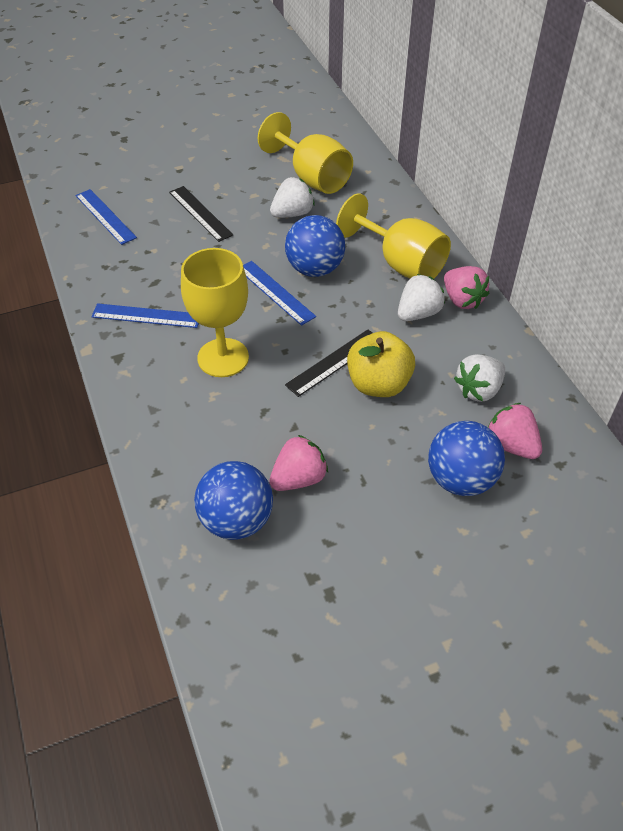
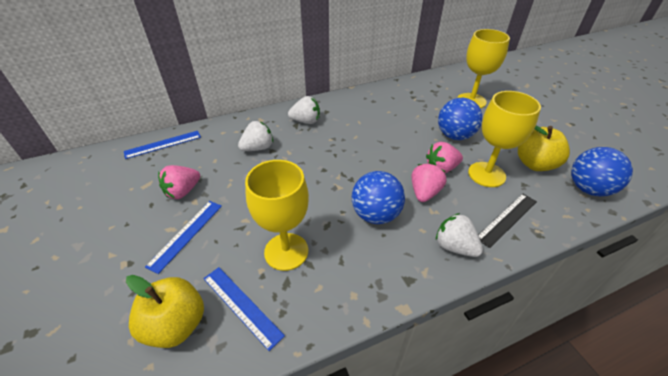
black ruler: [169,186,233,242] [285,330,372,397] = 2 -> [478,194,537,248] = 1
yellow apple: [347,331,415,397] = 1 -> [126,275,204,348] [518,125,570,171] = 2

